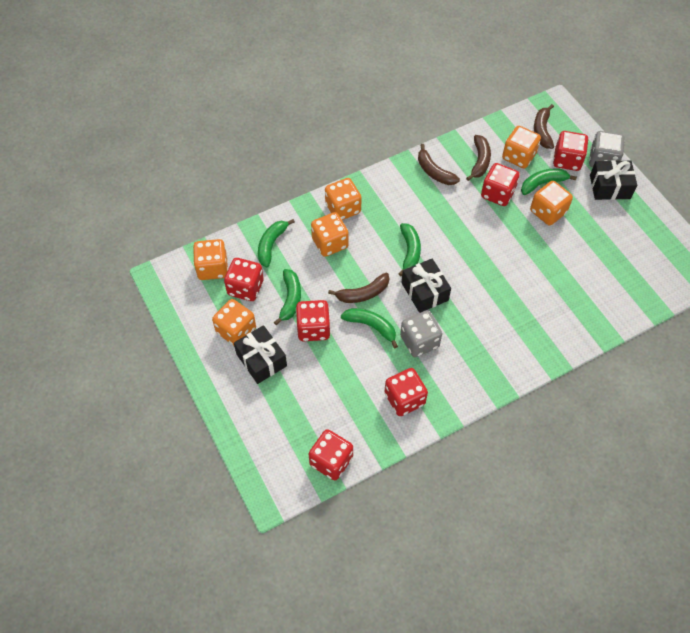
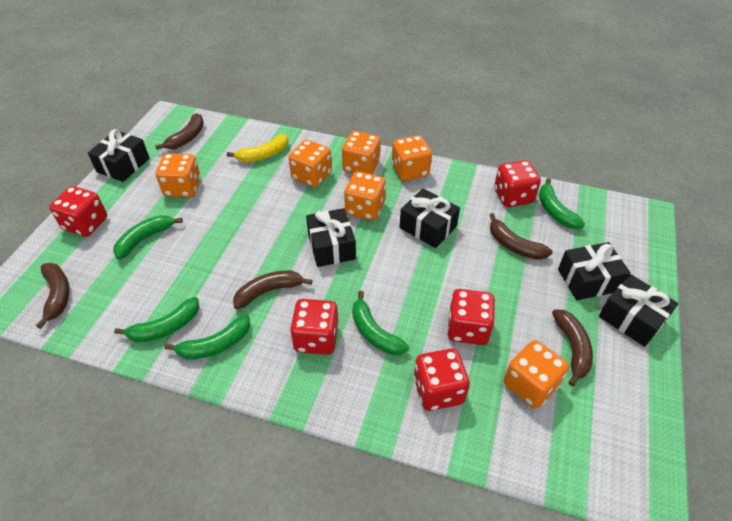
black gift: [234,325,287,384] [401,258,451,313] [590,160,637,200] = 3 -> [88,129,150,182] [306,208,356,267] [400,188,460,248] [558,242,631,300] [599,274,678,347] = 5
brown banana: [328,273,389,303] [418,144,460,185] [466,135,491,181] [534,104,554,149] = 4 -> [36,263,70,329] [155,113,204,150] [233,270,312,309] [490,213,553,260] [552,309,593,386] = 5
grey dice: [400,311,442,357] [589,131,625,167] = 2 -> none = 0
red dice: [224,258,264,301] [296,300,331,341] [309,429,353,480] [384,368,428,416] [481,163,520,206] [553,131,588,171] = 6 -> [49,186,107,237] [290,299,339,355] [414,348,470,411] [447,289,495,345] [494,160,541,207] = 5
yellow banana: none = 0 -> [227,134,289,162] = 1

